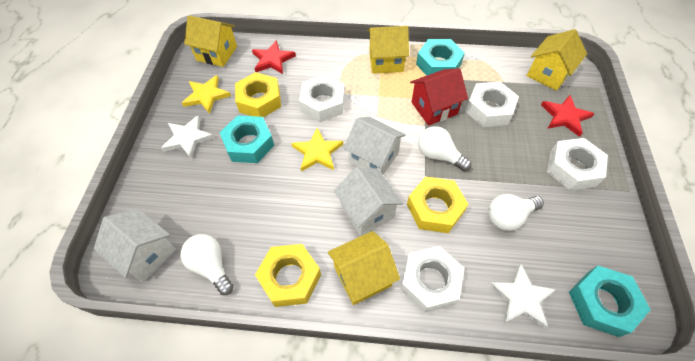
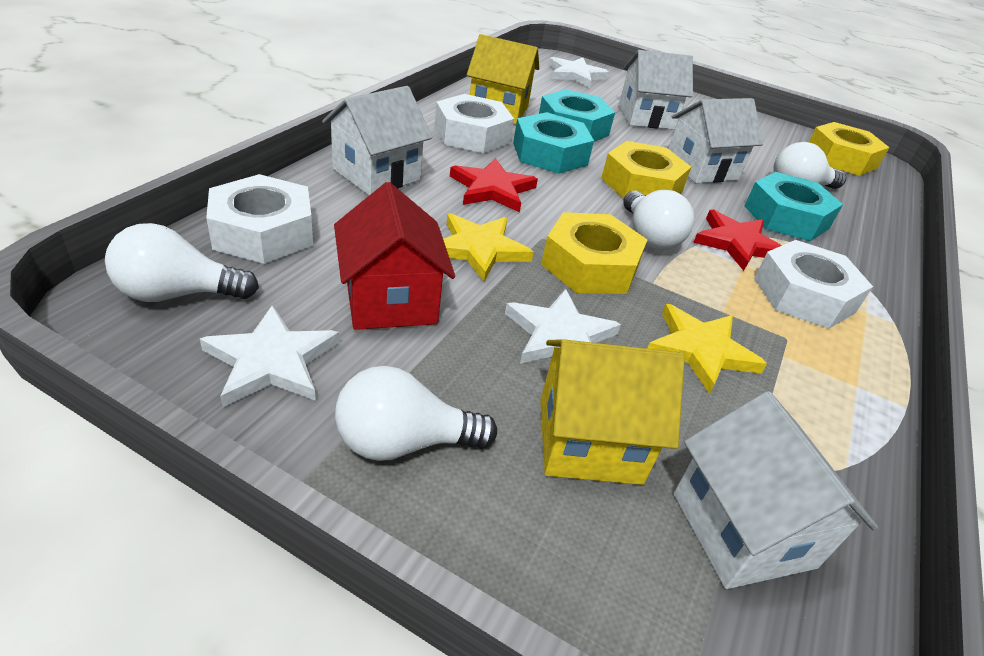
white house: [94,209,176,282] [334,167,403,236] [343,117,406,175] = 3 -> [322,86,432,195] [618,50,693,130] [669,98,763,183] [674,391,878,589] = 4
white light bulb: [180,234,234,295] [418,126,471,171] [488,194,544,231] = 3 -> [105,223,259,302] [335,366,497,461] [623,190,694,250] [773,142,846,189] = 4
white nut: [299,75,345,122] [400,246,464,313] [465,82,519,127] [547,138,608,190] = 4 -> [206,174,313,264] [434,94,514,153] [754,240,873,329] = 3
white star: [161,115,214,159] [489,264,556,329] = 2 -> [200,305,339,407] [505,289,621,364] [549,57,609,88] = 3
yellow house: [184,15,237,67] [328,231,400,305] [368,26,409,74] [527,29,587,91] = 4 -> [467,34,539,124] [540,339,685,485] = 2

